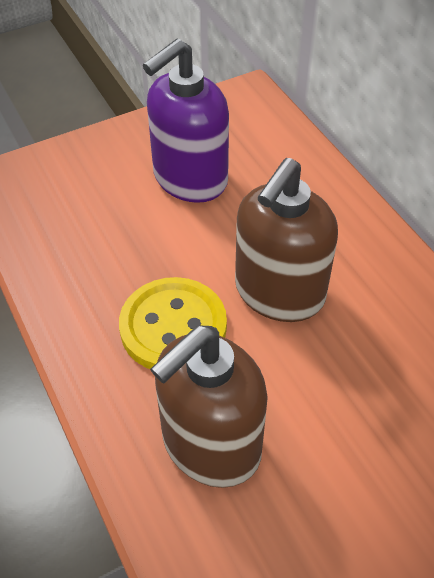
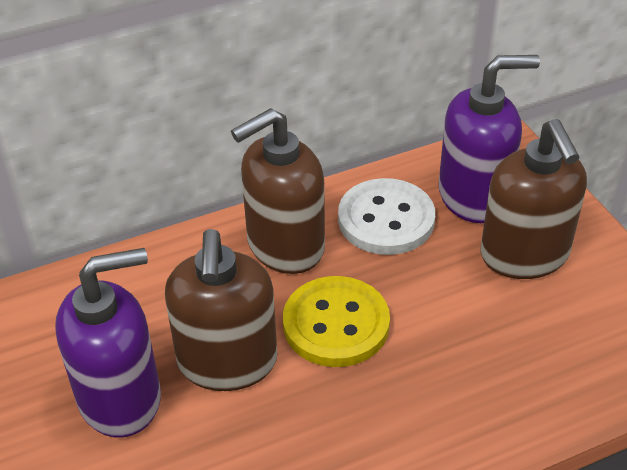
brown soap dispenser: [150,325,268,488] [235,158,338,322] = 2 -> [165,229,277,391] [231,108,325,274] [480,119,587,279] = 3
purple soap dispenser: [143,39,229,203] = 1 -> [55,248,161,437] [438,55,540,223] = 2
white button: none = 0 -> [338,178,435,255] = 1

